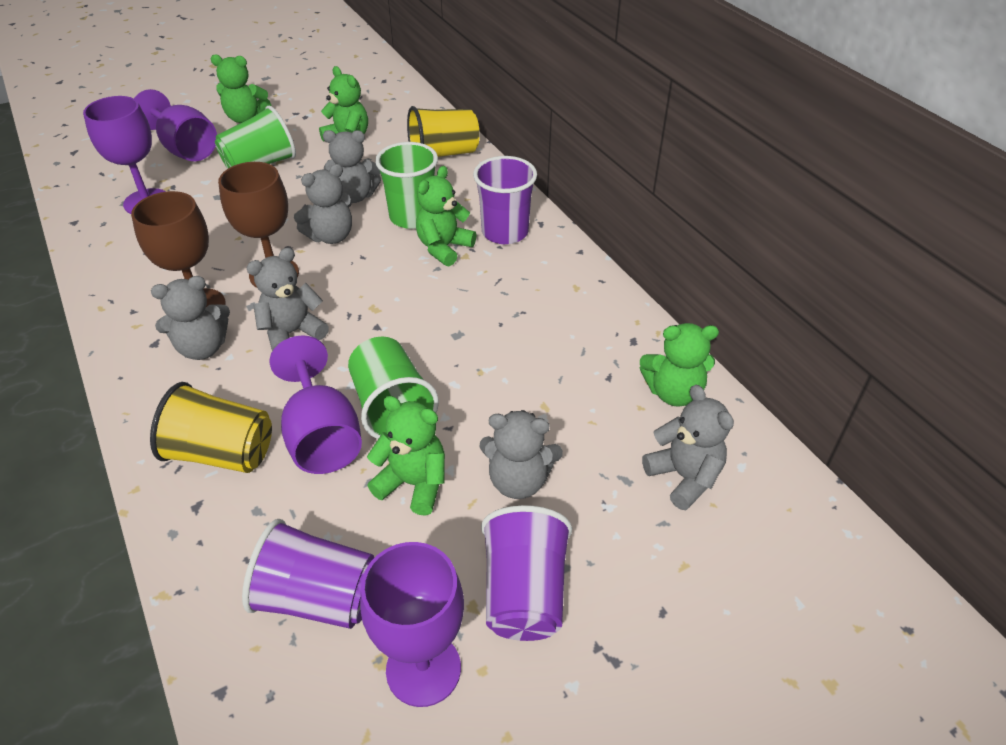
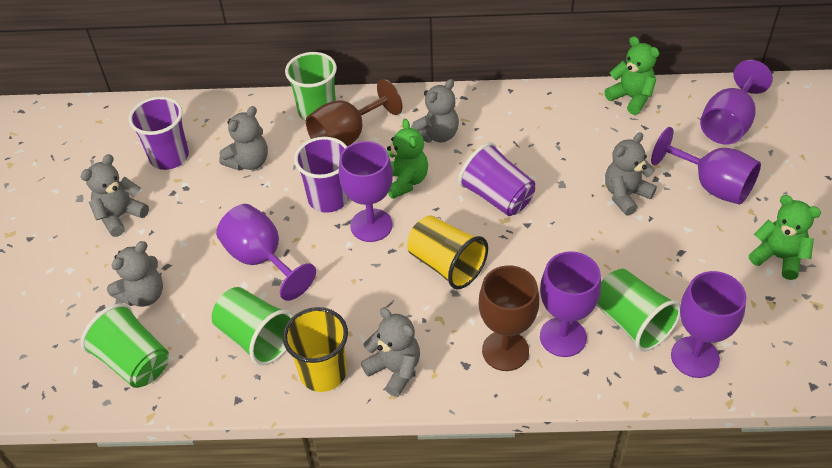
green cup: [215,106,296,169] [348,337,439,439] [375,142,438,229] = 3 -> [81,303,169,388] [212,287,294,366] [285,52,337,121] [596,269,681,352] = 4
green teddy bear: [211,54,271,123] [319,66,368,141] [367,396,445,516] [416,166,476,266] [640,323,719,407] = 5 -> [387,119,428,199] [604,36,659,115] [749,195,821,280] = 3
purple goblet: [83,96,166,214] [134,89,217,161] [270,335,362,474] [360,542,464,707] = 4 -> [216,204,316,301] [339,141,393,242] [540,251,601,357] [651,127,761,205] [671,271,747,378] [700,60,773,144] = 6

